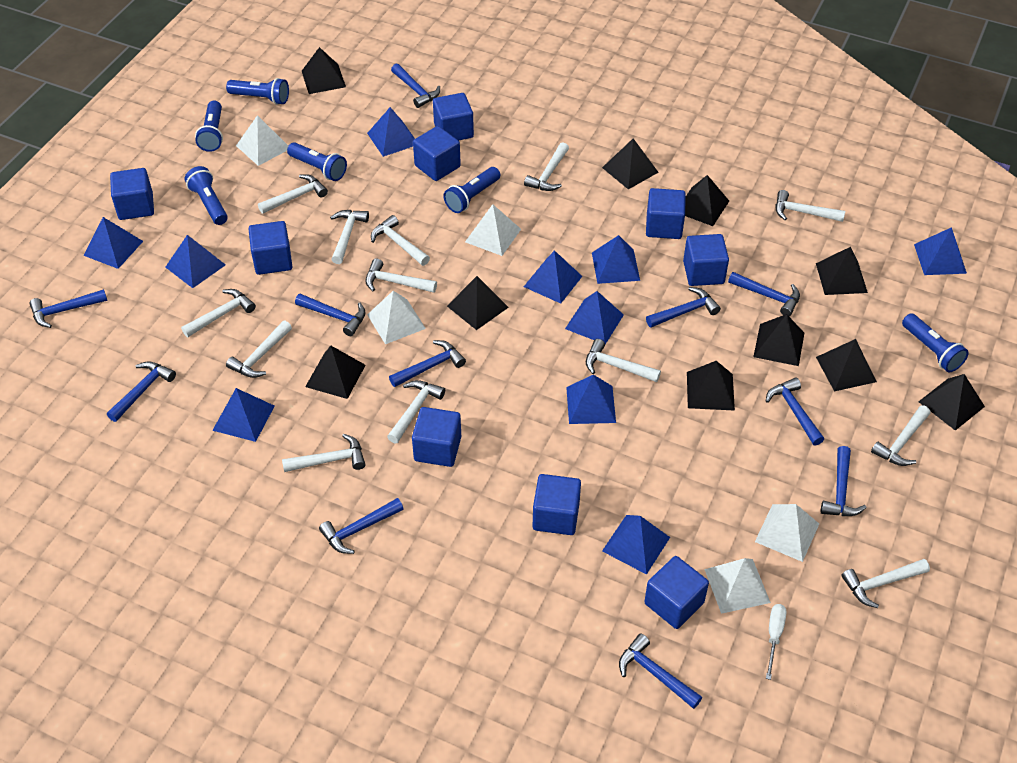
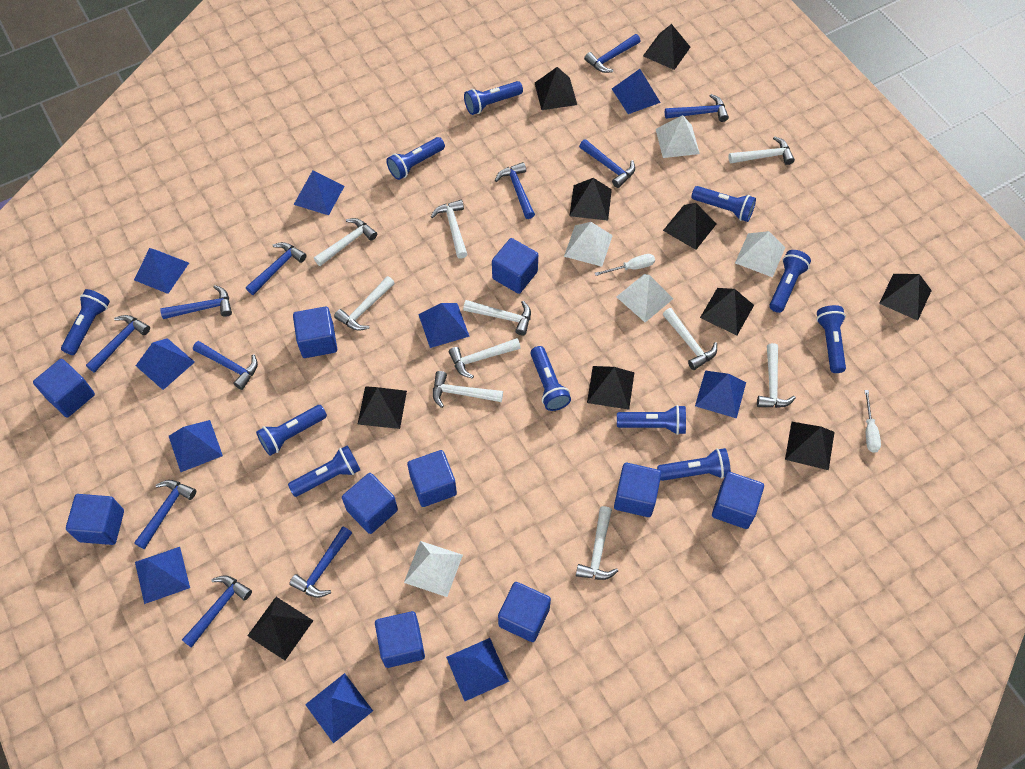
blue cube: [110,168,154,220] [249,221,292,275] [412,407,461,467] [413,126,461,181] [433,93,474,141] [533,474,581,535] [644,556,709,629] [646,188,686,239] [683,234,729,286] = 9 -> [33,359,95,417] [66,494,124,545] [293,306,337,358] [342,473,398,534] [375,611,425,668] [407,450,457,507] [492,238,538,294] [498,582,551,642] [614,463,661,517] [712,472,764,529] = 10
blue flashlight: [185,166,228,225] [195,100,223,152] [226,78,289,105] [287,142,347,181] [443,167,500,213] [902,313,969,372] = 6 -> [61,289,110,355] [256,405,327,456] [288,445,360,497] [386,137,445,180] [464,81,523,115] [530,346,571,411] [617,405,686,435] [657,448,731,481] [691,186,756,222] [769,250,811,313] [816,305,846,373] = 11
white hammer: [181,289,256,337] [226,321,292,378] [258,174,328,214] [282,434,366,472] [330,210,369,264] [365,259,437,293] [371,215,430,266] [387,380,445,443] [524,142,569,191] [586,339,661,382] [776,190,845,222] [841,559,930,608] [871,405,930,466] = 13 -> [314,218,377,266] [334,276,395,330] [431,200,467,259] [433,371,503,408] [449,338,521,379] [463,300,531,336] [576,506,618,580] [663,308,717,370] [728,136,795,165] [757,343,796,408] = 10
white screwdriver: [766,604,786,680] = 1 -> [595,254,655,276] [864,390,881,453] = 2

